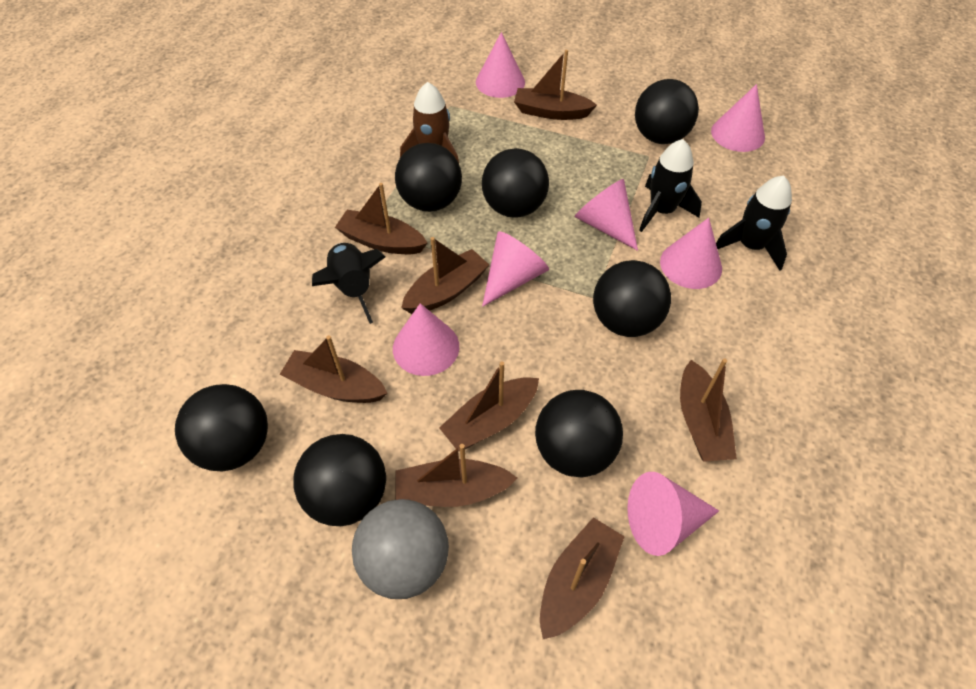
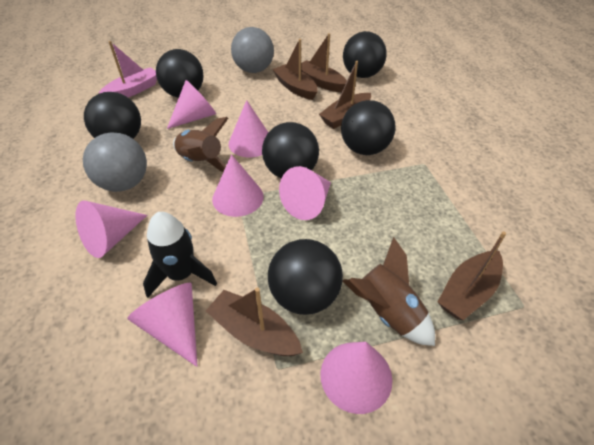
black ball: [175,384,268,471] [293,434,386,526] [395,143,462,212] [482,148,549,218] [535,390,623,477] [593,260,671,337] [635,79,699,144] = 7 -> [84,92,141,139] [156,49,204,98] [262,122,319,178] [268,239,343,315] [341,100,396,155] [343,31,387,78] = 6
black rocket: [312,243,385,324] [639,139,702,232] [716,176,792,270] = 3 -> [143,212,217,298] = 1
brown boat: [280,335,387,403] [335,183,427,254] [396,444,517,507] [401,237,489,314] [439,362,539,451] [514,50,597,120] [540,517,625,639] [680,359,737,462] = 8 -> [206,287,303,356] [272,39,318,100] [301,33,347,92] [319,61,371,129] [438,231,506,320] = 5
brown rocket: [400,82,459,163] = 1 -> [173,117,228,172] [343,237,435,346] = 2
grey ball: [352,499,449,599] = 1 -> [83,133,147,192] [231,27,274,73] = 2
pink boat: none = 0 -> [99,41,157,97] = 1

